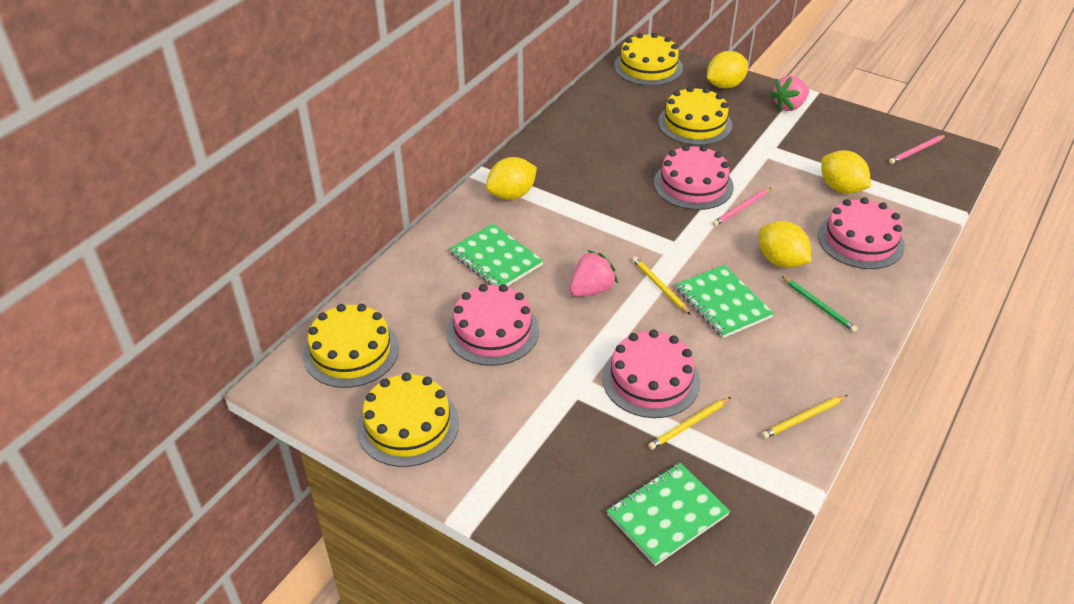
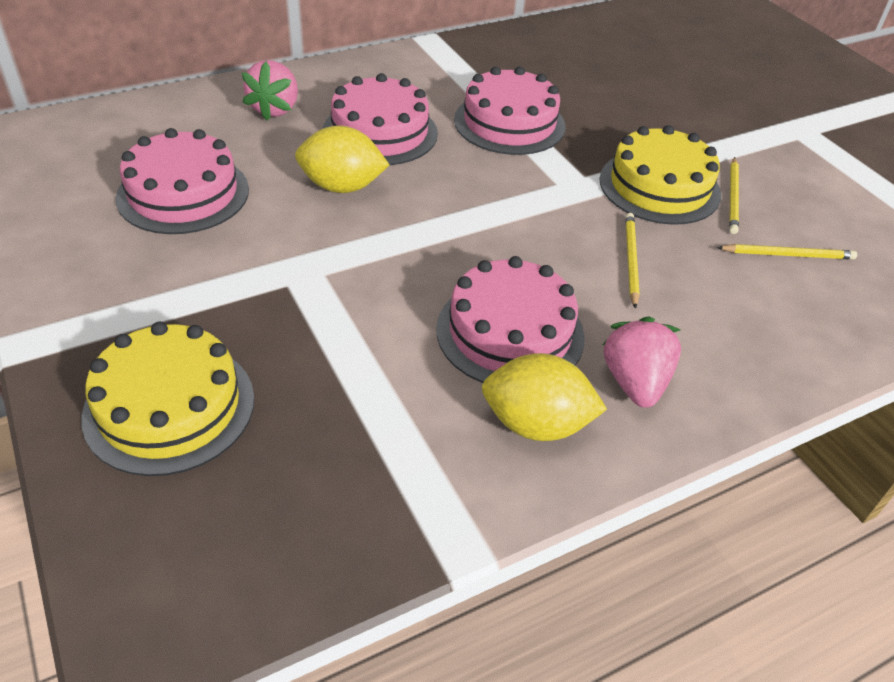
green notebook: [449,224,544,286] [607,463,730,566] [676,265,774,338] = 3 -> none = 0
green pencil: [781,276,857,332] = 1 -> none = 0
pink pencil: [712,188,771,226] [889,135,946,164] = 2 -> none = 0
yellow cake: [303,304,399,388] [357,372,459,467] [614,33,683,86] [658,86,732,145] = 4 -> [82,322,254,476] [599,125,721,225] = 2
yellow lemon: [486,157,537,200] [707,51,748,89] [759,221,811,268] [821,150,871,194] = 4 -> [295,126,389,193] [482,353,607,441] = 2

